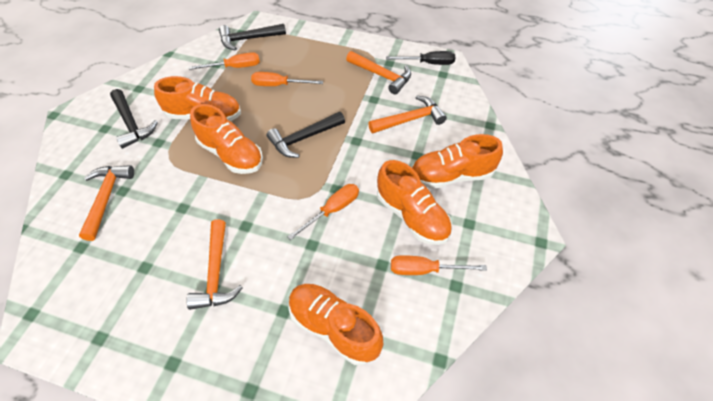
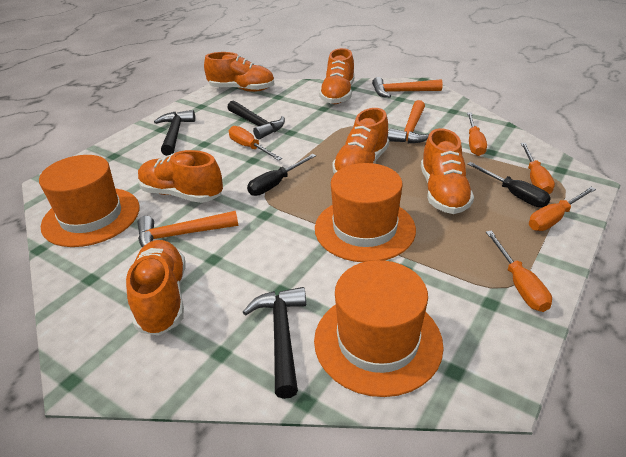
black screwdriver: [386,51,455,65] = 1 -> [247,154,316,196] [467,162,551,208] = 2
orange hammer: [79,165,134,241] [186,219,243,310] [346,51,411,95] [368,95,447,133] = 4 -> [137,211,238,248] [372,77,443,98] [388,100,429,143] = 3
orange hat: none = 0 -> [39,155,140,247] [314,260,444,397] [315,163,416,262] = 3
orange screwdriver: [189,52,260,70] [251,72,323,86] [287,184,359,240] [391,255,487,275] = 4 -> [229,126,282,161] [467,112,487,156] [486,230,552,312] [521,143,555,194] [529,187,596,231] = 5
orange shoe: [154,76,241,121] [190,104,263,174] [288,284,383,365] [377,160,452,245] [412,134,503,189] = 5 -> [126,240,186,336] [138,150,223,203] [204,52,275,92] [319,48,355,104] [332,108,389,174] [421,128,474,214] = 6

